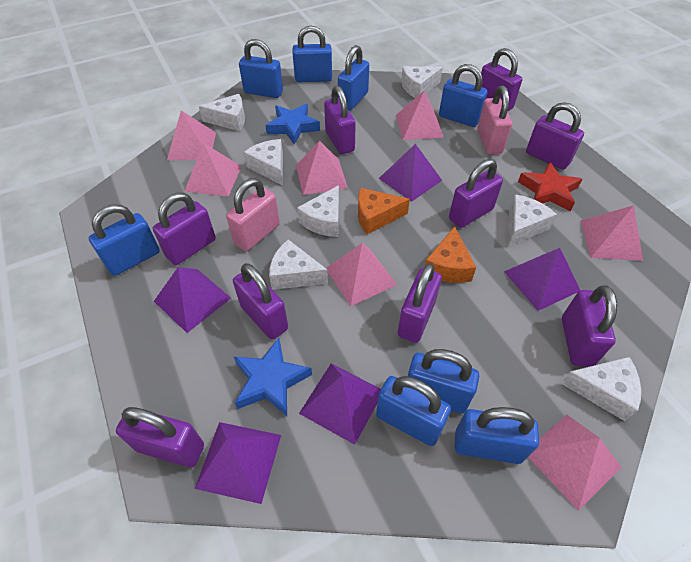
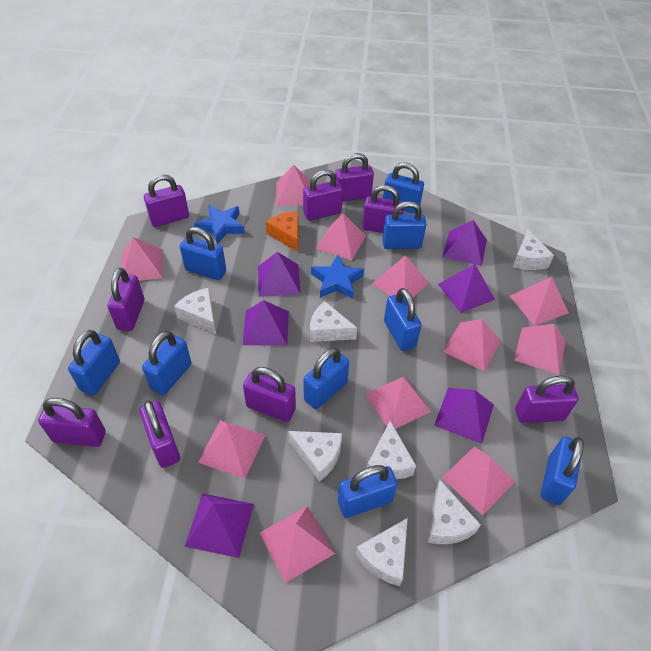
blue padlock: [89,205,160,276] [239,39,283,98] [293,26,332,82] [338,45,369,110] [376,376,451,446] [408,349,479,414] [439,64,488,127] [455,407,539,464] = 8 -> [68,330,120,395] [142,331,192,395] [180,227,226,280] [303,348,349,409] [338,465,398,518] [382,201,427,249] [383,163,424,214] [384,288,422,351] [541,436,584,505] = 9
orange cheese: [358,188,410,234] [425,226,477,283] = 2 -> [266,211,299,252] = 1
pink padlock: [226,178,280,251] [477,85,512,154] = 2 -> none = 0
pink pyramid: [167,111,216,160] [185,143,242,197] [296,141,348,195] [326,243,397,306] [396,91,444,140] [528,415,622,511] [580,205,643,261] = 7 -> [121,237,163,281] [198,420,265,479] [260,506,335,583] [276,165,311,206] [316,214,366,260] [365,376,431,429] [372,255,429,298] [442,446,515,516] [443,319,501,371] [510,277,569,326] [514,324,566,375] = 11
purple pyramid: [154,267,231,333] [195,422,281,504] [299,363,381,445] [379,144,442,202] [504,248,580,311] = 5 -> [184,493,254,558] [242,300,289,346] [258,252,301,297] [434,388,494,444] [438,264,495,313] [443,220,487,266] = 6
red star: [518,162,582,211] = 1 -> none = 0

